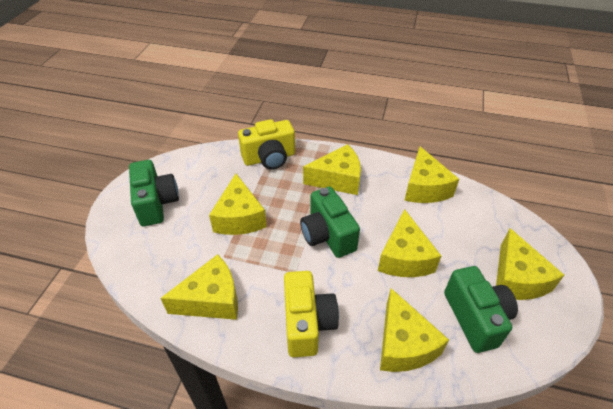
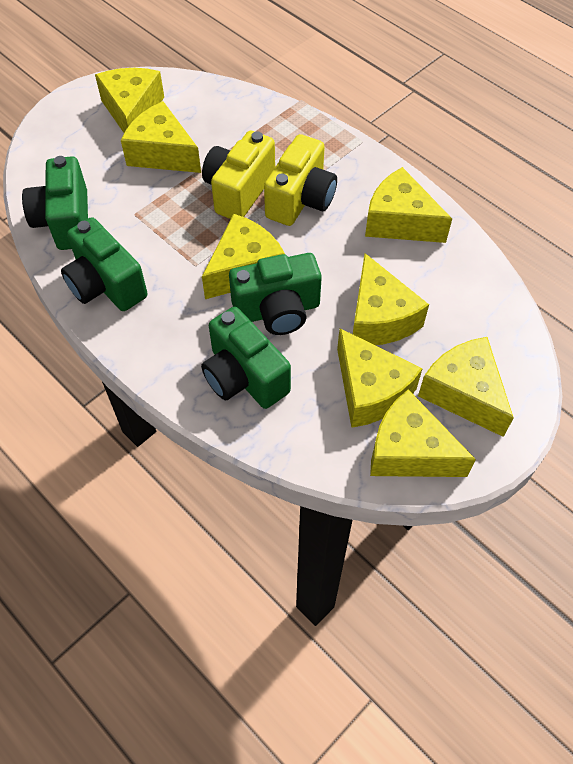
green camera: [129,160,179,226] [300,187,360,258] [444,266,518,353] = 3 -> [22,156,88,250] [61,217,148,311] [201,307,291,409] [229,253,322,335] = 4
yellow cheese: [161,254,238,320] [209,174,267,235] [303,144,361,195] [378,209,441,277] [380,288,449,372] [404,146,459,203] [496,228,564,300] = 7 -> [95,68,164,133] [121,101,201,173] [202,214,285,299] [337,328,423,428] [353,253,429,345] [365,167,452,243] [370,390,476,477] [418,337,514,437] = 8

